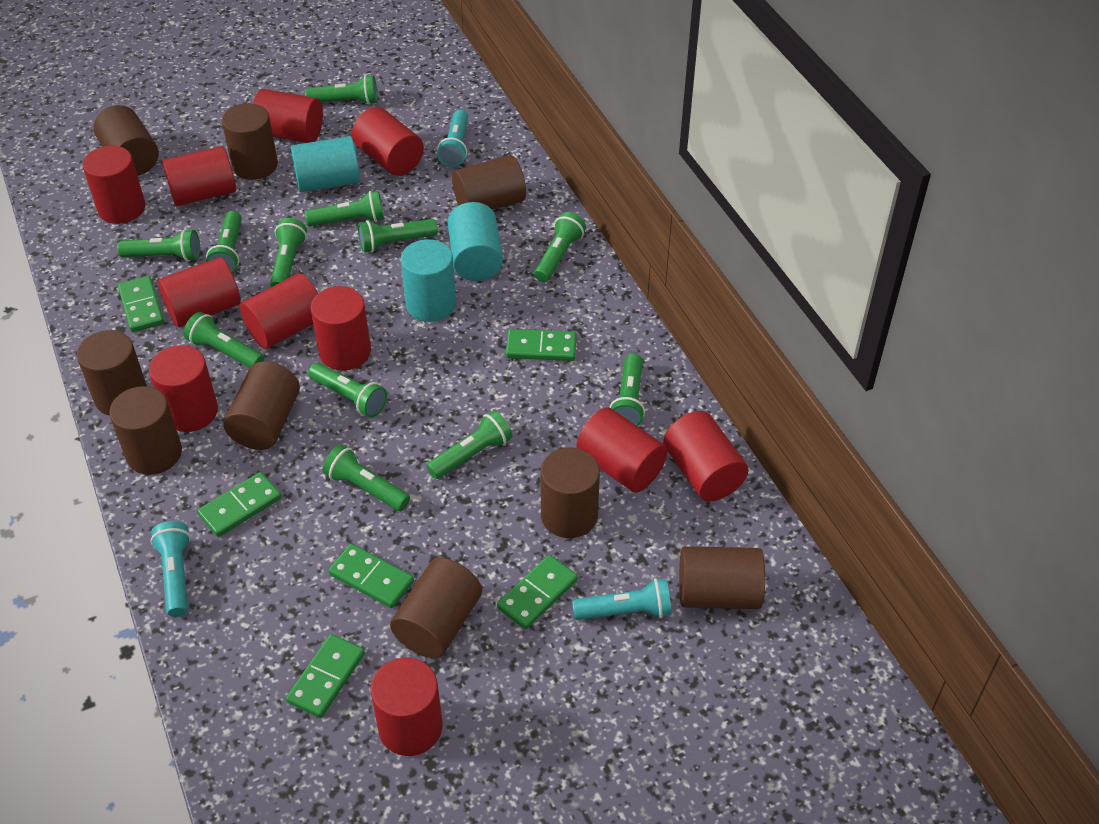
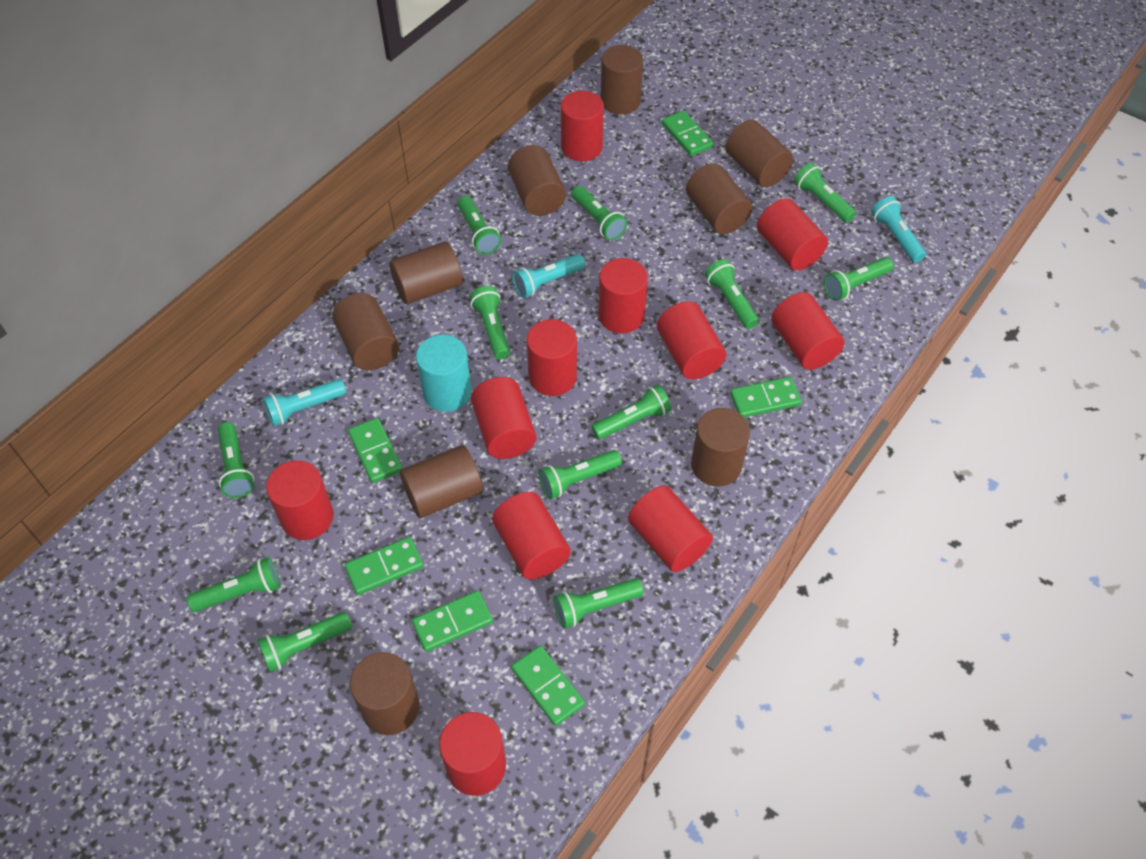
turquoise cylinder: [291,136,360,192] [401,239,456,322] [447,202,503,281] = 3 -> [416,335,472,412] = 1

